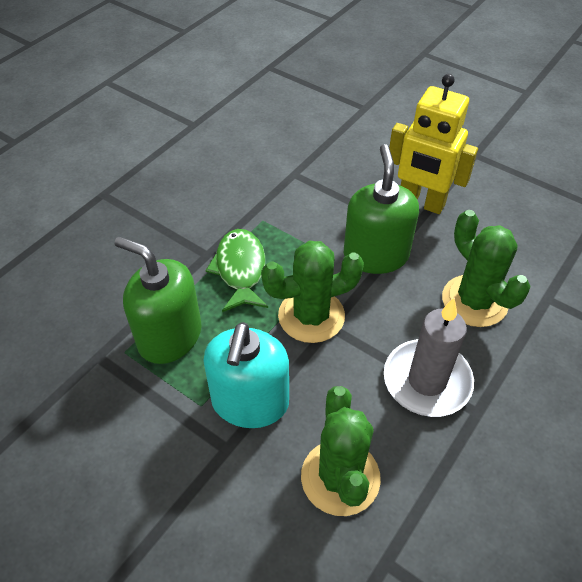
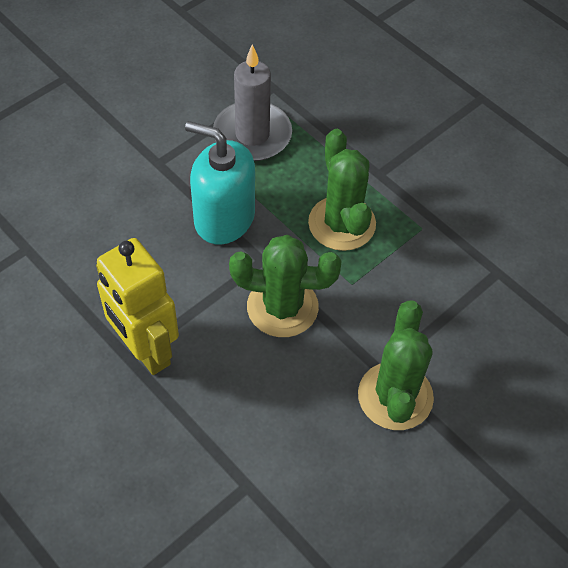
green fish: [205,229,268,312] = 1 -> none = 0
green soap dispenser: [114,237,201,364] [344,144,419,274] = 2 -> none = 0

